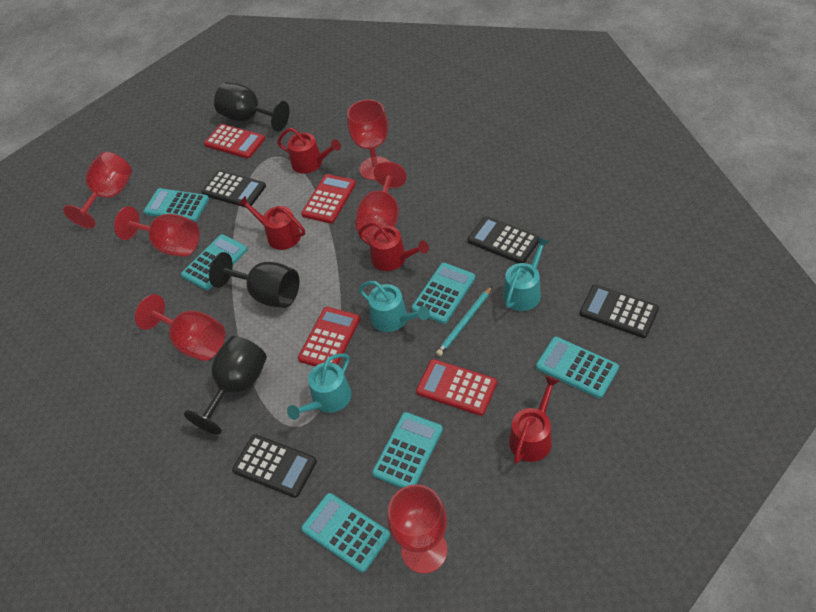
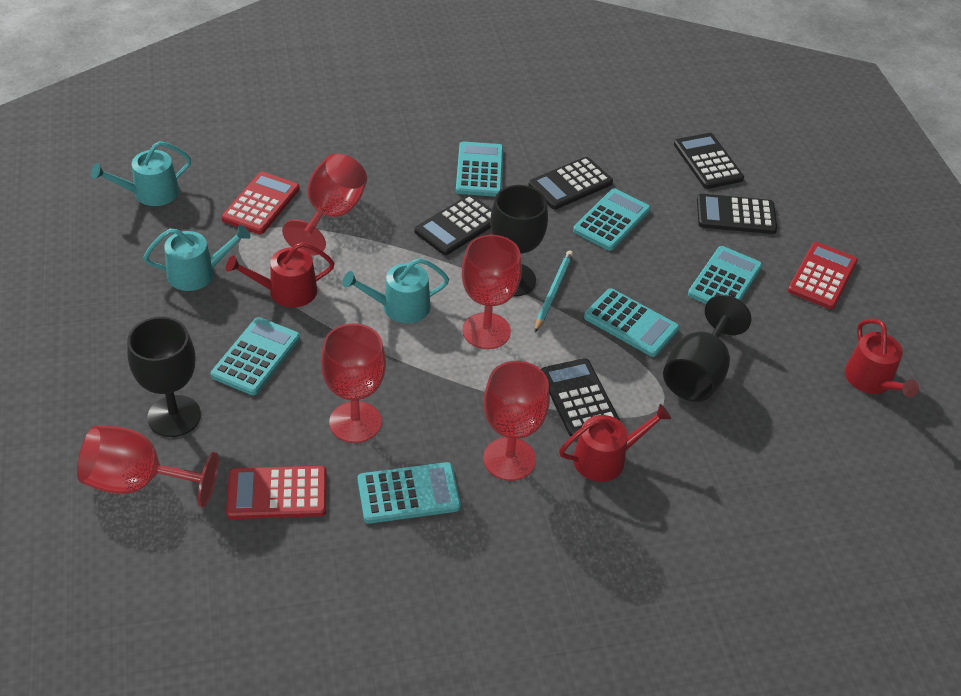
black calculator: [201,170,266,208] [232,434,317,498] [468,216,540,263] [579,284,659,338] = 4 -> [414,195,492,255] [528,157,613,209] [541,358,620,437] [674,133,744,189] [697,194,777,234] = 5
red calculator: [204,124,265,159] [298,307,360,366] [301,174,356,223] [416,359,497,416] = 4 -> [221,172,300,234] [226,466,327,519] [788,242,858,309] = 3
red goblet: [63,152,132,228] [114,206,200,257] [135,294,225,361] [347,99,389,180] [355,161,407,239] [388,484,447,574] = 6 -> [77,425,219,507] [282,153,367,256] [321,323,386,443] [462,235,522,349] [483,361,550,481] = 5
red watering can: [238,196,305,250] [277,128,341,174] [358,222,429,271] [509,376,560,464] = 4 -> [226,242,335,308] [559,404,671,482] [845,319,919,397] = 3

